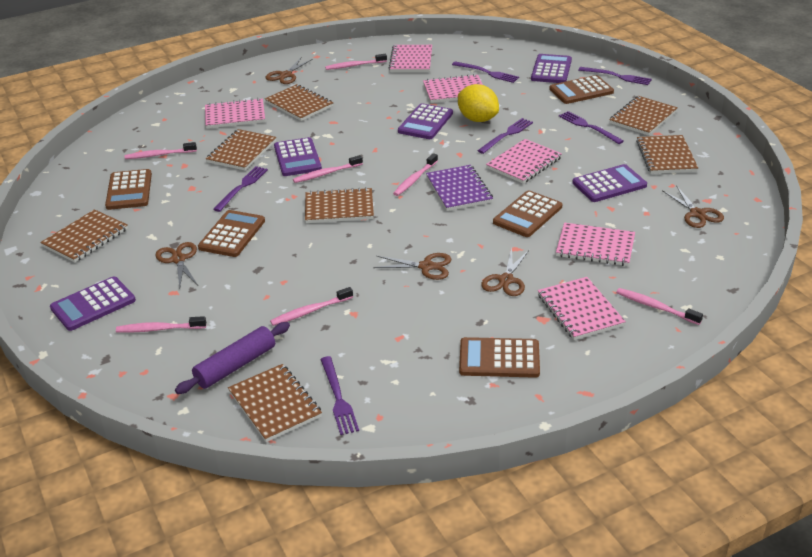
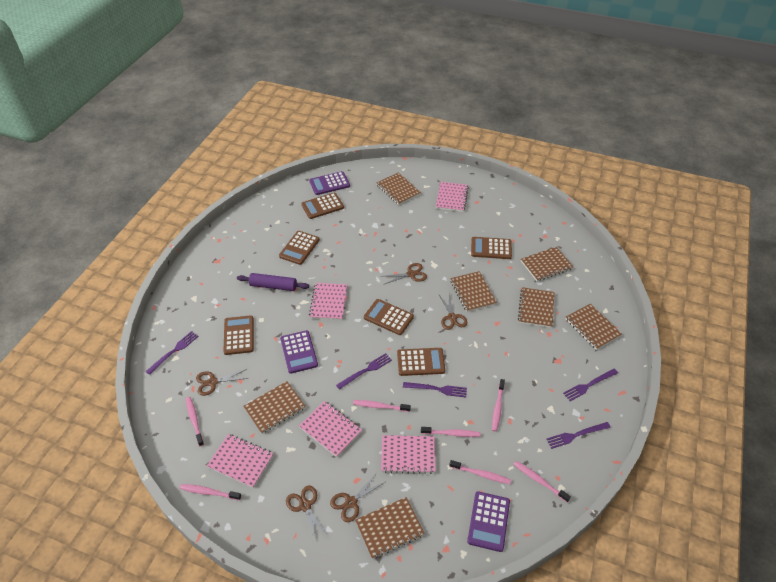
brown calculator: [105,169,152,210] [198,210,265,257] [459,337,540,378] [493,190,562,237] [549,75,614,104] = 5 -> [223,315,254,355] [279,231,320,265] [301,193,344,219] [364,299,414,335] [397,348,445,376] [471,237,512,259] = 6
pink notebook: [205,98,265,128] [389,45,432,72] [423,74,483,103] [486,139,562,184] [538,277,626,340] [556,223,635,266] = 6 -> [207,434,273,488] [299,401,362,457] [309,283,347,320] [381,435,435,474] [436,182,469,212] = 5
purple calculator: [50,276,136,331] [274,137,322,176] [398,103,453,139] [531,54,572,83] [572,164,647,202] = 5 -> [280,330,318,374] [309,171,350,195] [467,491,510,552] = 3
purple fork: [213,166,268,212] [320,356,359,435] [452,61,519,83] [477,118,533,154] [559,111,624,144] [578,67,652,85] = 6 -> [146,331,199,375] [336,353,392,390] [403,382,467,397] [546,422,611,449] [563,369,618,401] = 5
purple notebook: [426,165,493,211] = 1 -> none = 0
yellow lemon: [458,84,499,122] = 1 -> none = 0

